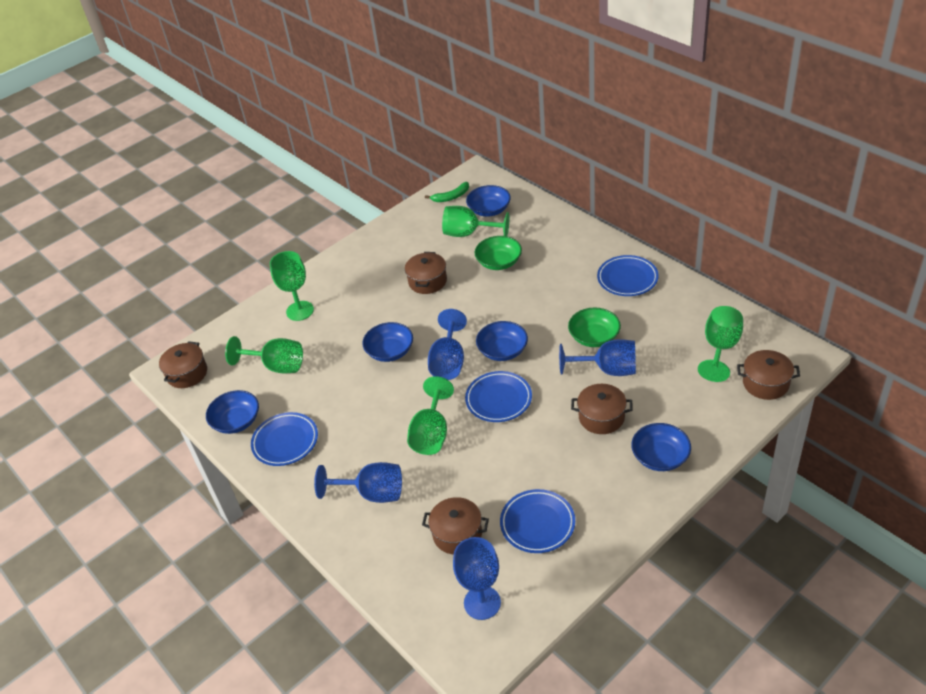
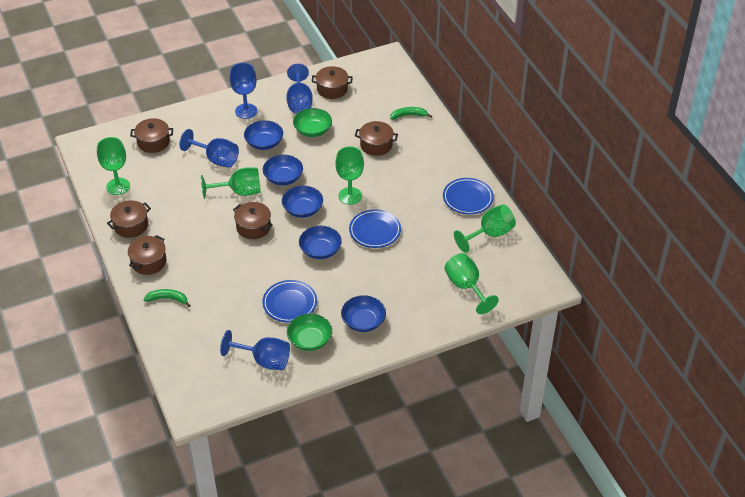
blue plate: [251,412,318,466] [465,371,532,422] [500,489,575,553] [597,255,659,296] = 4 -> [262,280,317,323] [349,209,401,248] [443,178,494,214] = 3
brown pot: [159,341,207,388] [405,252,447,294] [422,497,489,555] [571,384,632,434] [737,350,800,400] = 5 -> [107,200,151,238] [128,235,166,275] [130,118,173,153] [233,202,273,239] [312,66,353,99] [355,121,398,156] = 6
green banana: [425,182,469,202] = 1 -> [143,289,191,307] [390,107,432,120] = 2

